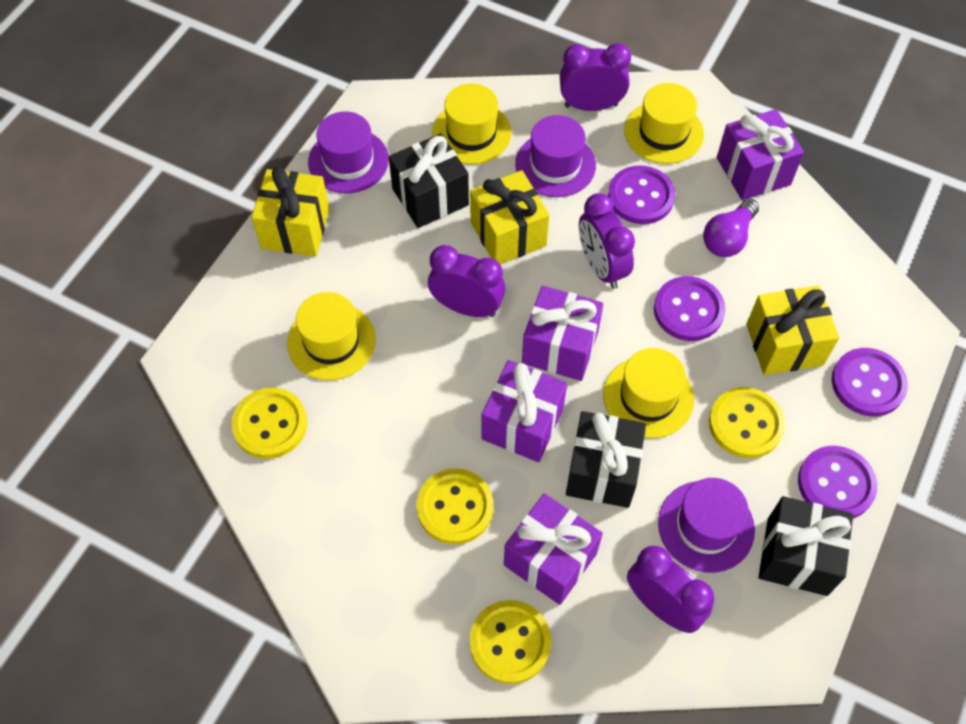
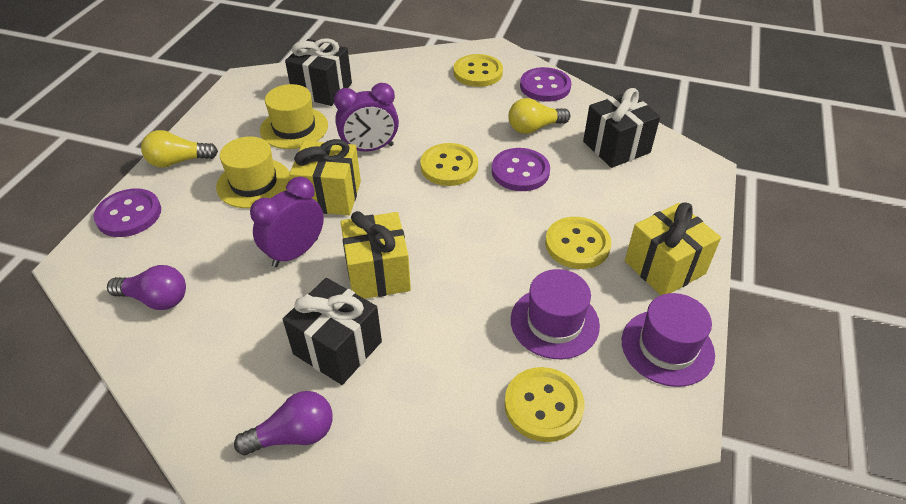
purple button: [608,165,675,224] [654,276,725,341] [798,446,877,518] [832,348,908,416] = 4 -> [93,189,161,237] [492,148,550,191] [520,67,571,102] = 3
purple clock: [428,245,506,317] [560,43,631,111] [579,193,635,289] [627,546,714,633] = 4 -> [250,177,324,267] [334,83,399,152] = 2
purple gift: [482,360,567,462] [504,493,603,605] [522,286,603,381] [717,109,804,200] = 4 -> none = 0
purple hat: [308,111,389,193] [515,115,596,197] [658,478,755,573] = 3 -> [511,269,600,359] [622,293,715,387] = 2
purple light bulb: [703,199,759,257] = 1 -> [107,265,186,310] [234,391,332,455] = 2
yellow hat: [287,292,376,380] [432,84,512,165] [603,348,694,438] [624,83,704,164] = 4 -> [216,137,290,208] [260,84,328,149] = 2
yellow light bulb: none = 0 -> [141,130,218,168] [508,98,570,134] = 2

